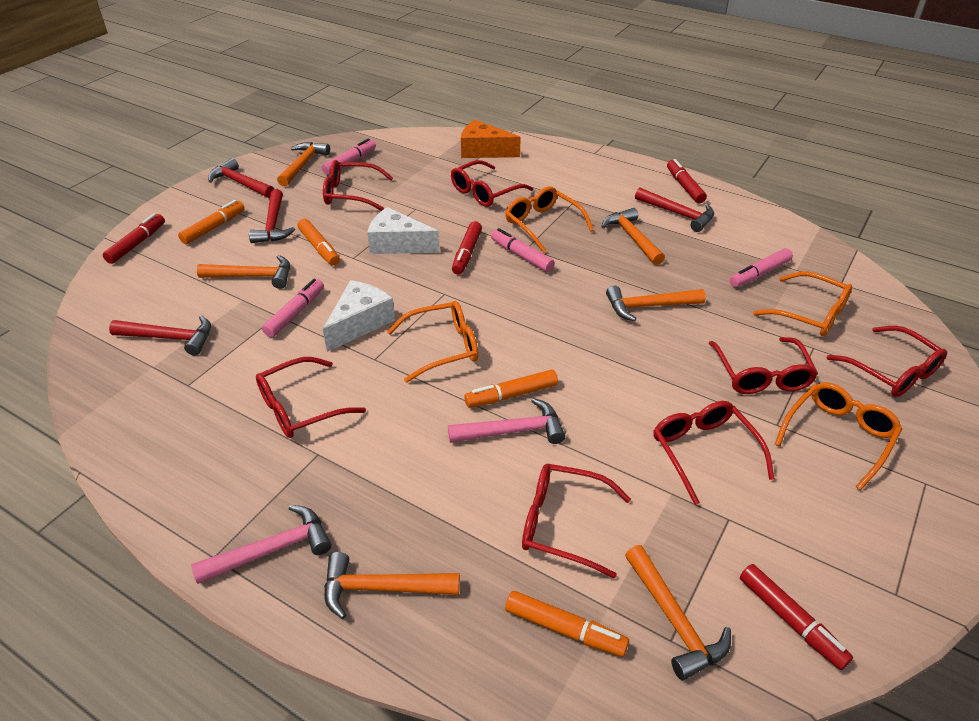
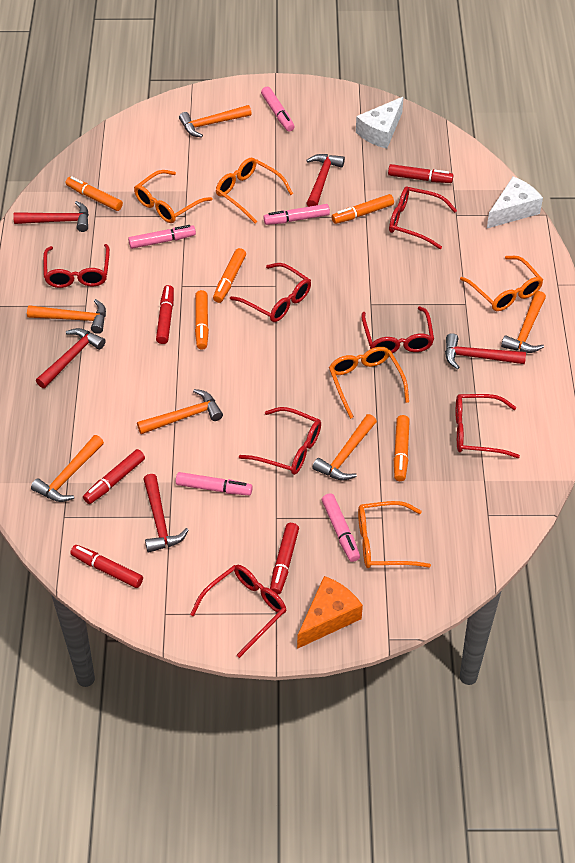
orange glasses: [387,301,478,383] [505,186,594,253] [753,272,852,337] [775,382,902,490] = 4 -> [134,170,213,223] [216,157,293,223] [329,347,409,419] [358,501,431,568] [460,256,543,311] = 5
orange marker: [178,200,245,244] [298,219,340,266] [464,369,558,408] [505,591,629,657] = 4 -> [66,176,123,211] [195,290,209,350] [213,248,246,303] [332,194,394,224] [394,415,410,481] = 5
pink hammer: [191,505,332,584] [448,398,565,444] = 2 -> none = 0
pink marker: [262,279,324,338] [322,139,376,175] [491,228,555,272] [729,248,793,287] = 4 -> [128,225,196,249] [176,472,253,495] [261,87,295,132] [263,204,330,225] [322,493,360,562] = 5
red hammer: [109,315,211,355] [208,158,274,198] [249,189,295,243] [635,188,714,232] = 4 -> [13,201,89,232] [36,328,106,388] [144,474,189,553] [306,154,345,207] [445,333,526,370] = 5
red marker: [103,213,165,264] [452,221,482,275] [667,159,707,203] [740,564,853,670] = 4 -> [70,545,143,588] [83,449,145,504] [156,285,174,344] [270,523,299,595] [388,164,453,183] = 5

